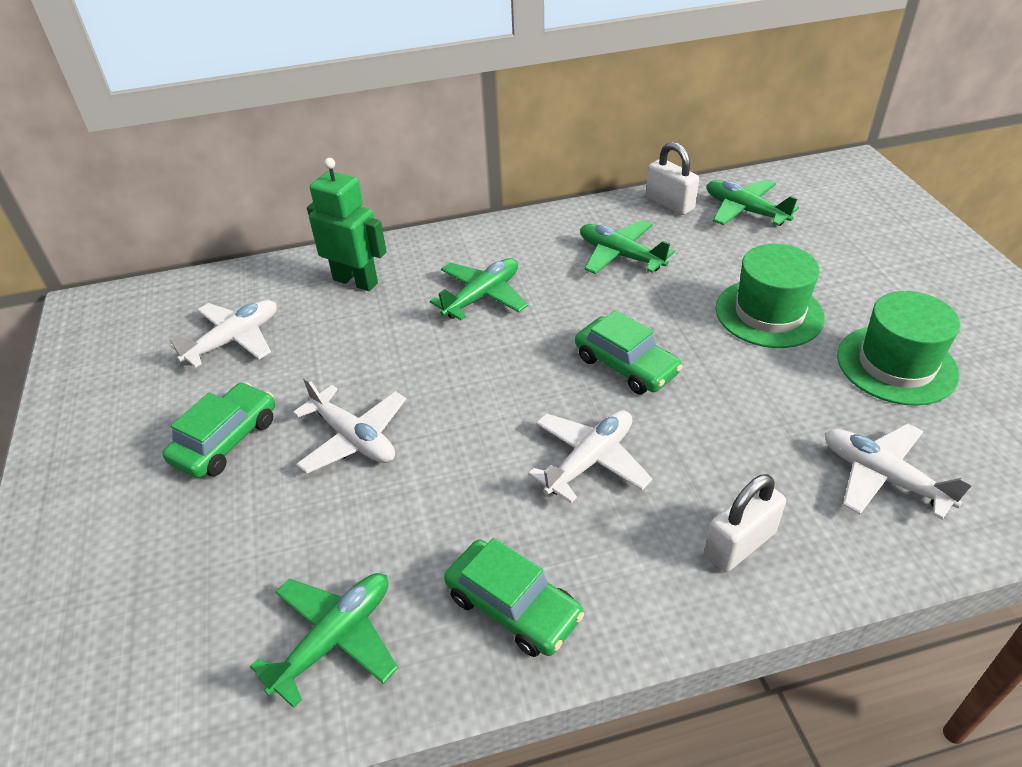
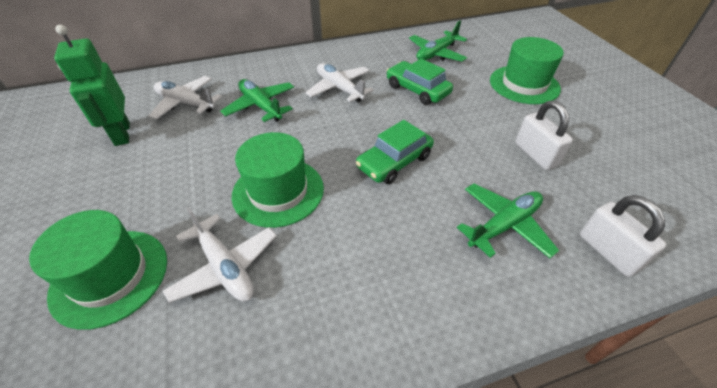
green car: [162,382,275,478] [444,538,584,657] [575,310,683,394] = 3 -> [356,120,434,184] [387,59,453,105] = 2
green hat: [716,244,825,348] [837,291,960,406] = 2 -> [29,210,167,330] [232,132,324,228] [490,37,564,104] = 3
green plane: [250,573,398,708] [430,258,528,320] [580,220,675,274] [707,179,799,226] = 4 -> [220,79,294,122] [409,21,467,62] [457,183,559,258] = 3
white plane: [169,300,277,368] [293,377,406,474] [528,410,652,503] [825,423,973,520] = 4 -> [149,76,222,119] [163,207,277,303] [305,63,374,103] = 3

